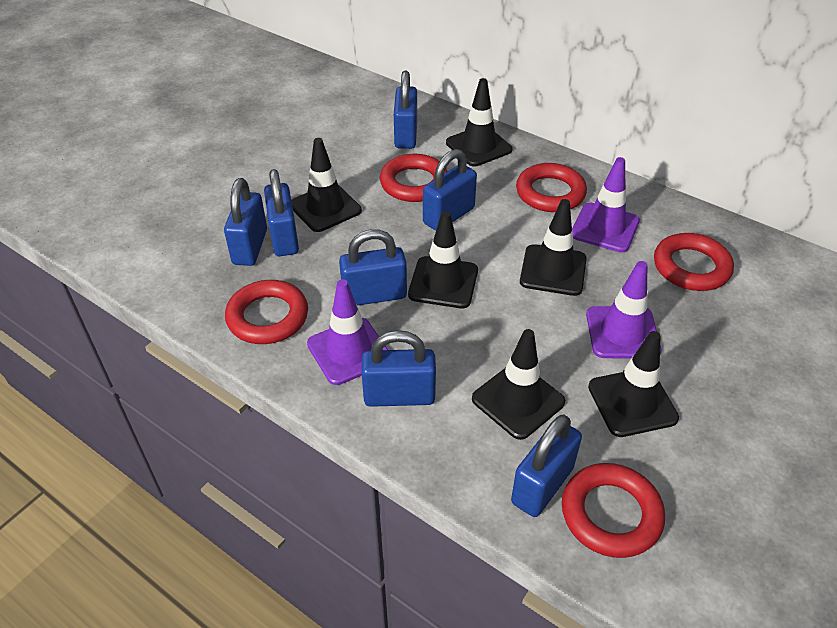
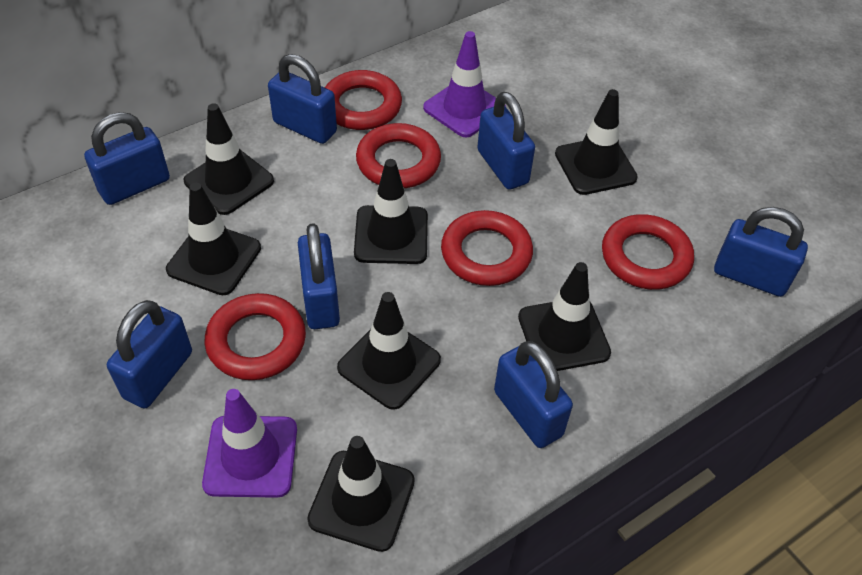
black traffic cone: [291,138,362,232] [408,211,478,308] [446,78,513,167] [472,329,565,440] [520,199,587,296] [588,331,679,437] = 6 -> [166,183,261,295] [184,103,274,215] [307,436,415,552] [337,292,441,410] [354,159,428,264] [518,262,611,371] [555,89,638,195] = 7
purple traffic cone: [307,279,388,385] [572,157,640,252] [586,261,662,359] = 3 -> [202,389,297,498] [423,31,506,137] = 2

